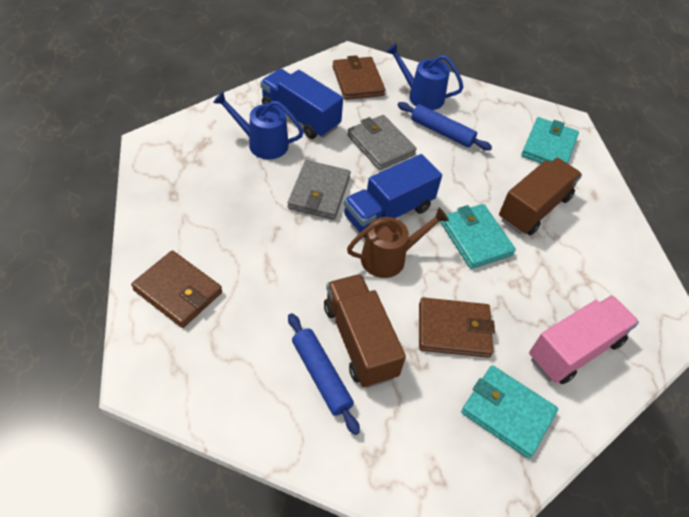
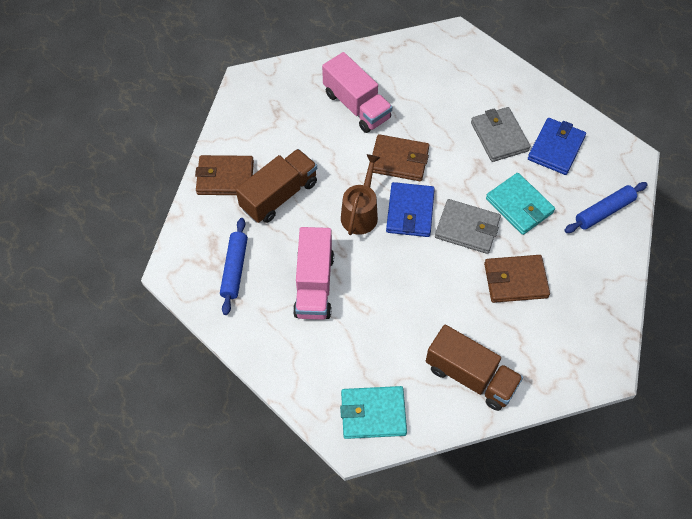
blue truck: [260,69,343,139] [344,154,442,239] = 2 -> none = 0
blue wallet: none = 0 -> [386,182,435,237] [528,118,586,175] = 2
blue watering can: [213,92,304,159] [386,43,464,110] = 2 -> none = 0
pink truck: [529,295,639,384] = 1 -> [293,227,334,320] [322,52,392,133] = 2
turquoise wallet: [440,204,516,269] [461,365,558,458] [521,117,579,163] = 3 -> [340,386,407,439] [486,173,555,235] = 2

